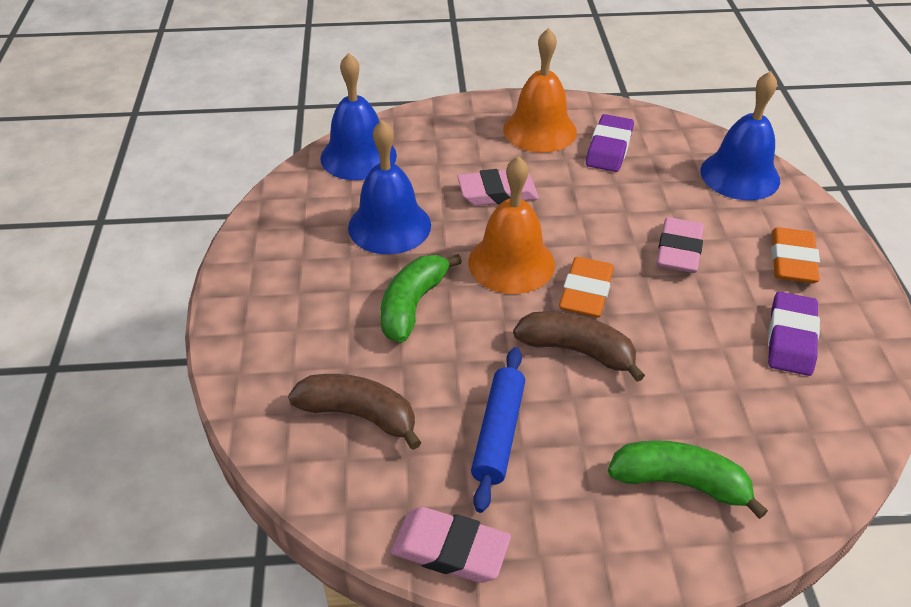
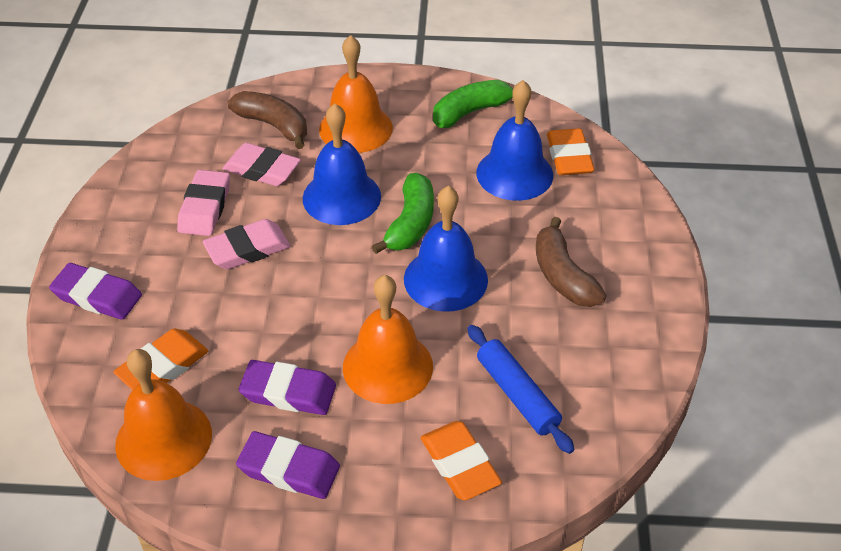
orange bell: [468,156,555,294] [503,28,577,153] = 2 -> [115,349,212,481] [319,35,393,153] [343,275,433,404] = 3
orange eraser: [559,257,614,318] [771,227,820,283] = 2 -> [113,329,208,390] [420,421,502,500] [547,128,595,175] = 3
purple eraser: [586,114,634,172] [768,292,820,376] = 2 -> [49,263,142,320] [236,431,340,499] [239,360,336,415] = 3

